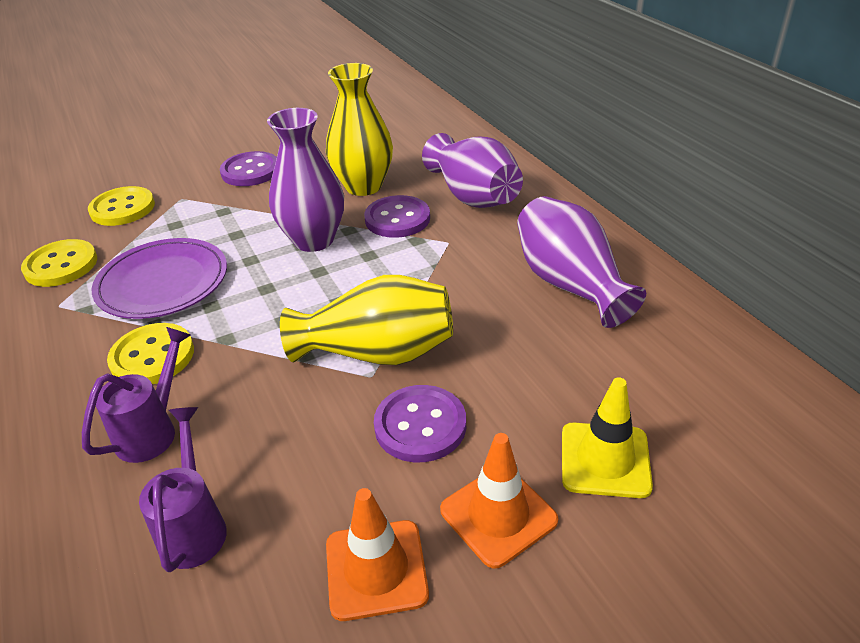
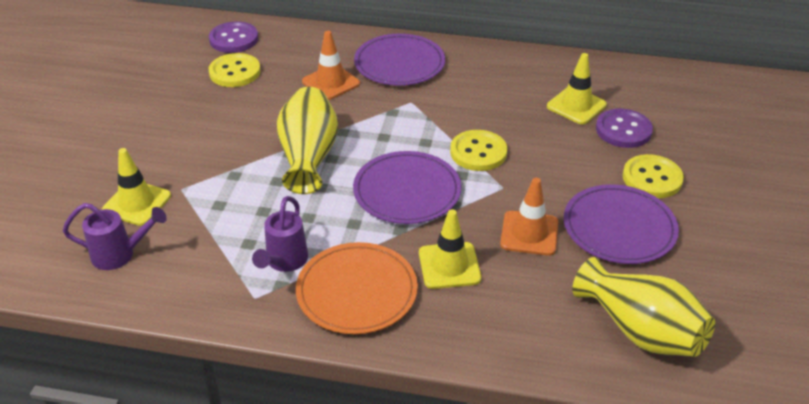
orange plate: none = 0 -> [296,242,418,334] = 1
purple button: [220,151,277,186] [364,195,430,238] [374,385,466,462] = 3 -> [209,21,258,53] [596,109,653,148] = 2
purple plate: [92,238,227,319] = 1 -> [353,151,461,224] [354,34,445,86] [564,184,679,264] = 3
purple vase: [267,108,344,252] [422,133,523,208] [517,196,646,328] = 3 -> none = 0
yellow traffic cone: [562,377,653,498] = 1 -> [102,148,171,226] [419,209,482,289] [547,53,607,124] = 3

